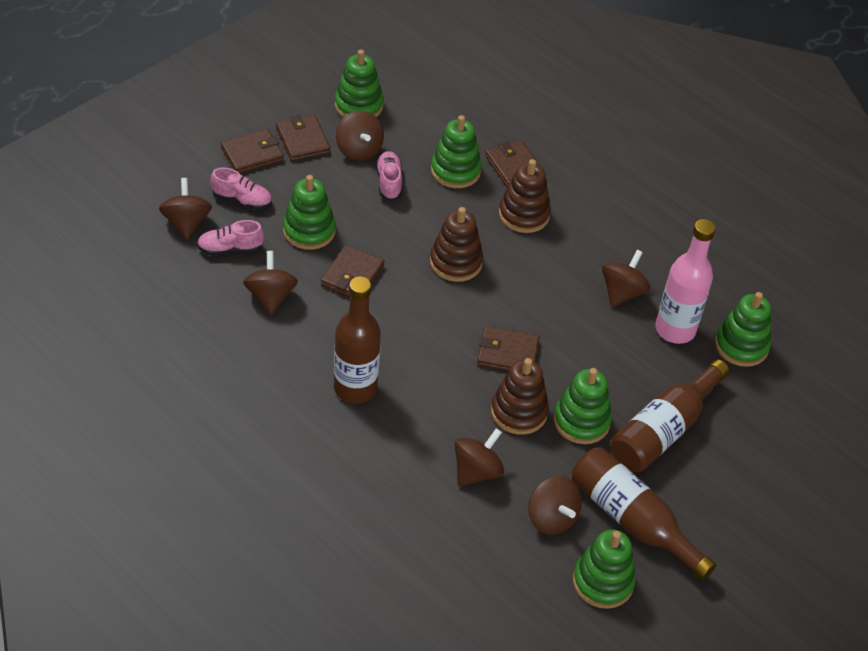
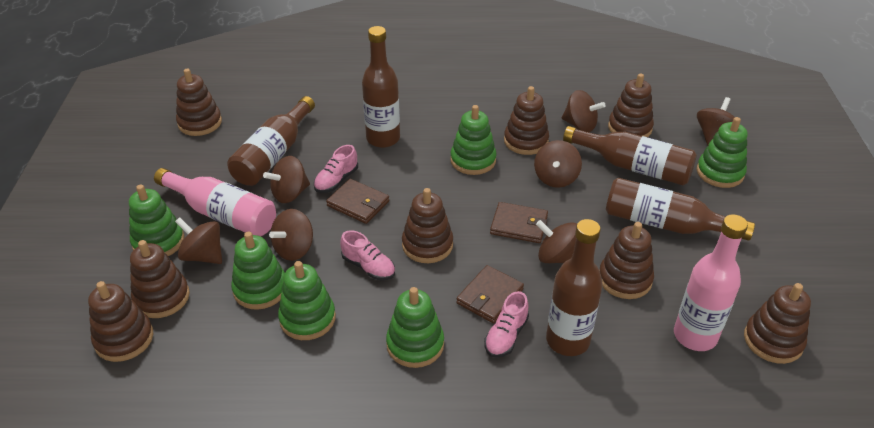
brown bottle: [334,276,381,404] [572,447,716,580] [610,359,729,472] = 3 -> [227,96,315,186] [362,26,400,148] [546,219,603,356] [563,126,697,185] [606,178,755,241] = 5
brown spinning top: [159,178,212,240] [243,251,298,315] [336,111,384,161] [455,428,504,487] [528,476,582,535] [602,250,650,307] = 6 -> [175,217,222,264] [263,156,310,203] [269,209,313,261] [534,140,582,188] [536,220,577,263] [562,90,606,132] [697,97,735,145] = 7
brown stacking toy: [430,207,483,282] [491,358,549,435] [499,159,551,233] = 3 -> [88,281,153,362] [130,240,190,318] [176,69,222,136] [402,188,453,263] [504,86,549,155] [599,222,654,299] [608,73,654,137] [744,283,811,364] = 8
brown wallet: [221,129,284,173] [276,114,330,161] [321,245,384,297] [477,326,540,371] [485,141,540,188] = 5 -> [326,179,389,224] [456,265,524,323] [490,202,548,243] = 3
pink bottle: [655,219,716,344] = 1 -> [154,168,276,236] [674,214,748,351] = 2

